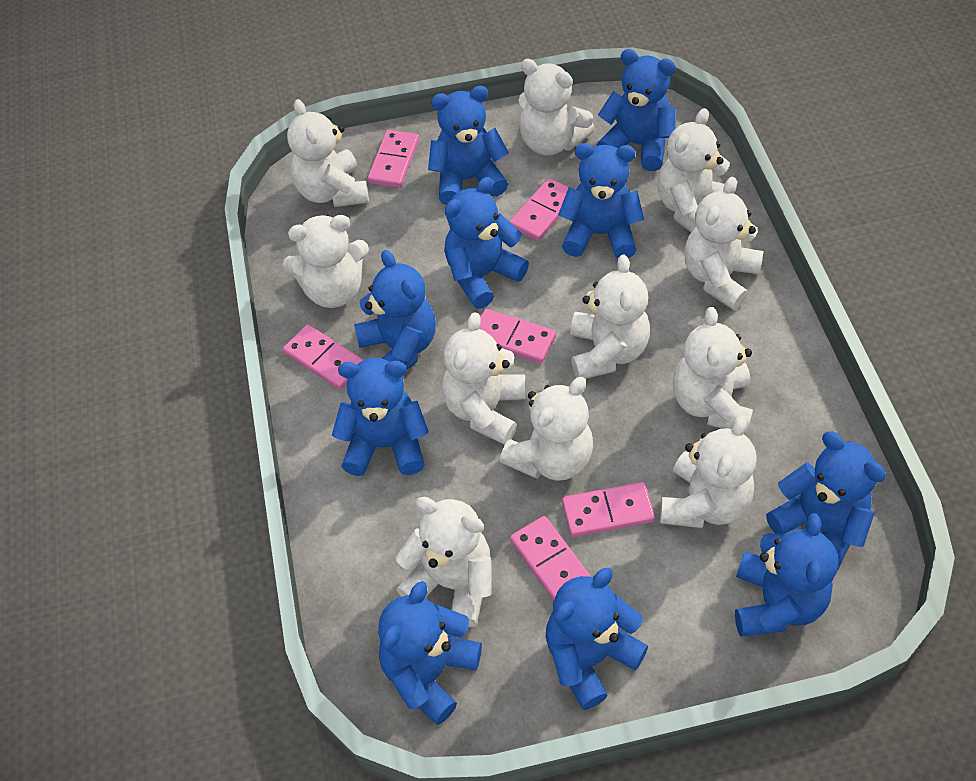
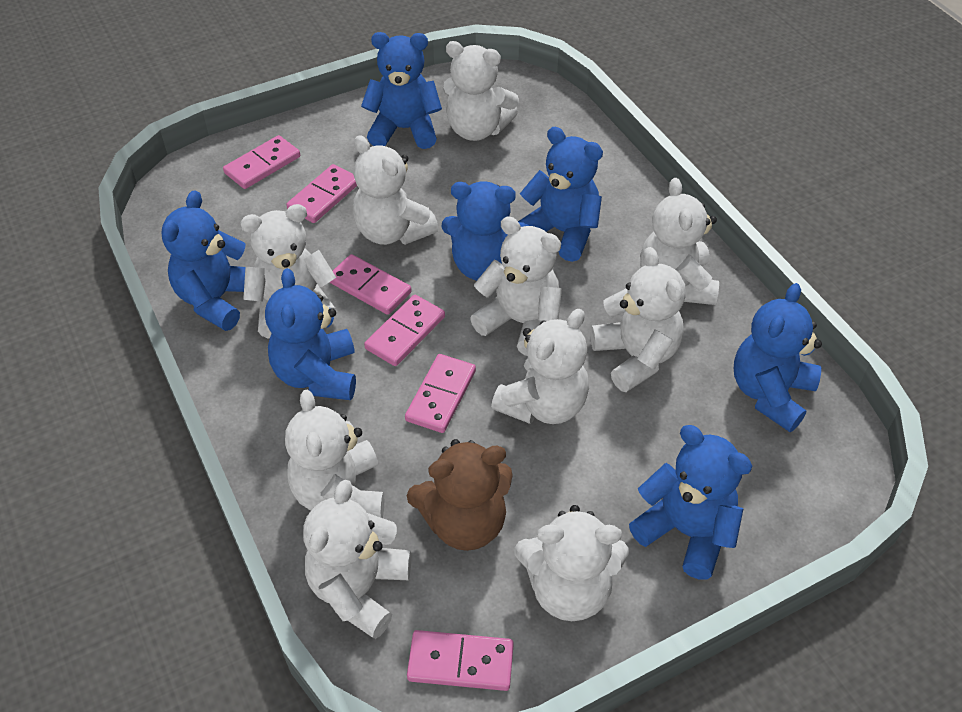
blue teddy bear: [332,358,429,476] [354,250,436,370] [378,581,482,725] [428,86,509,205] [444,177,529,309] [546,568,648,710] [558,143,644,258] [596,49,676,171] [735,513,838,637] [766,431,886,570] = 10 -> [162,190,245,331] [265,268,356,400] [361,32,442,149] [441,181,529,281] [518,127,603,262] [629,425,752,580] [734,283,822,432] = 7
brown teddy bear: none = 0 -> [407,439,513,551] = 1
white teddy bear: [282,215,369,308] [287,99,369,207] [395,497,492,628] [442,312,526,445] [500,377,593,481] [519,59,595,156] [570,255,650,379] [657,108,734,232] [660,415,757,528] [673,307,753,434] [684,177,763,310] = 11 -> [240,204,338,339] [285,390,384,518] [303,480,411,639] [353,135,439,245] [443,41,519,141] [470,216,562,356] [491,309,589,424] [514,505,628,621] [590,247,686,392] [640,178,719,305] = 10

